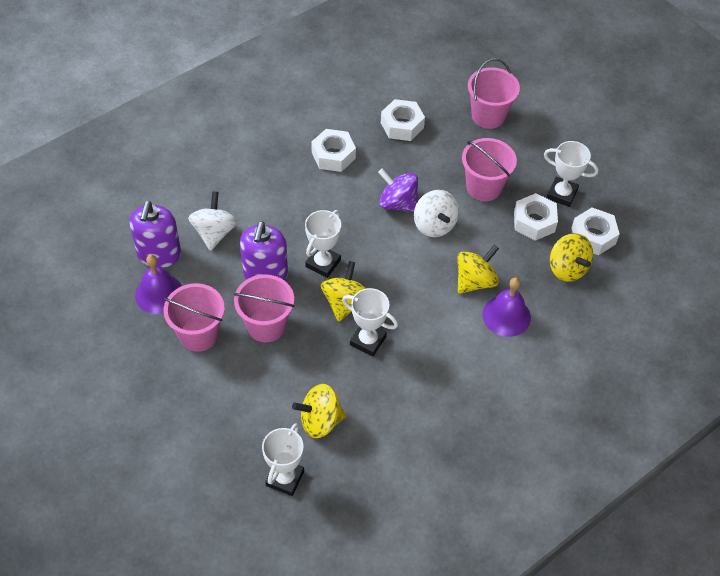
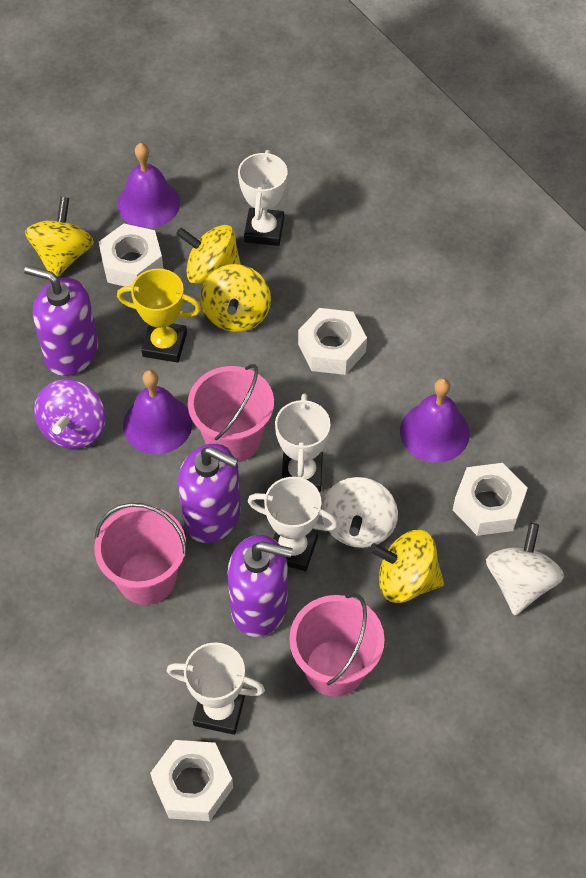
pink bucket: [164,283,225,352] [233,274,295,342] [462,138,517,201] [468,58,520,129] = 4 -> [94,503,187,605] [188,364,274,462] [289,593,385,697] = 3
purple bell: [135,254,182,314] [483,277,531,337] = 2 -> [117,143,180,228] [123,370,192,454] [400,378,470,463] = 3
purple soap dispenser: [129,201,181,268] [240,221,288,281] = 2 -> [24,266,98,376] [178,444,241,543] [227,535,293,637] = 3
yellow trophy: none = 0 -> [117,268,202,363] = 1

